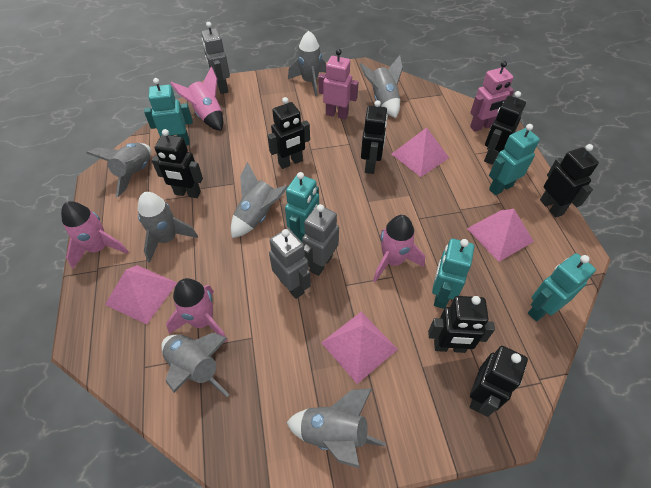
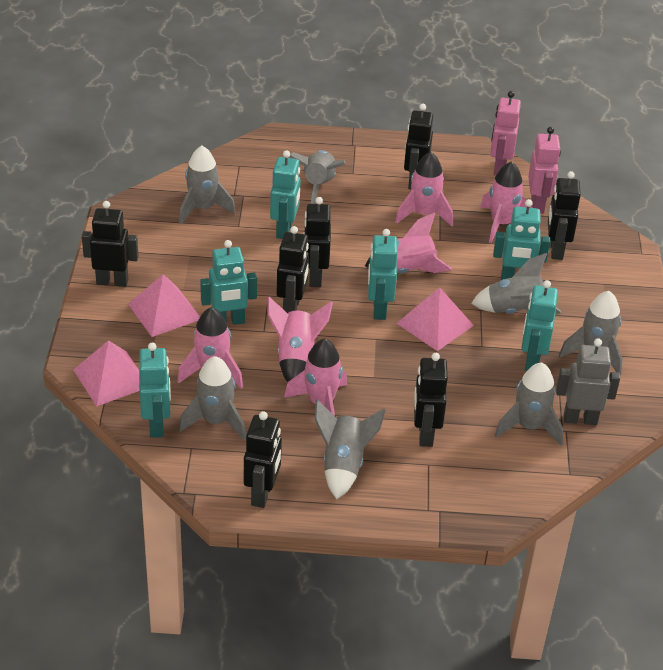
grey robot: [201,22,230,94] [269,228,311,299] [302,204,339,276] = 3 -> [556,338,620,425] = 1
pink pyramid: [105,265,177,324] [321,312,398,384] [392,128,449,177] [467,209,534,262] = 4 -> [73,340,139,407] [128,274,200,337] [397,287,474,351] = 3
pink rocket: [61,201,129,269] [166,278,228,342] [170,67,223,131] [373,215,425,282] = 4 -> [177,307,243,389] [267,297,333,382] [284,338,347,416] [365,212,452,273] [395,152,453,227] [480,161,532,243] = 6
turquoise robot: [144,78,193,145] [285,172,319,242] [432,239,474,309] [489,124,540,195] [528,253,596,321] = 5 -> [139,343,171,438] [200,240,257,325] [270,150,301,239] [368,229,398,320] [493,199,550,280] [521,280,558,371] = 6

